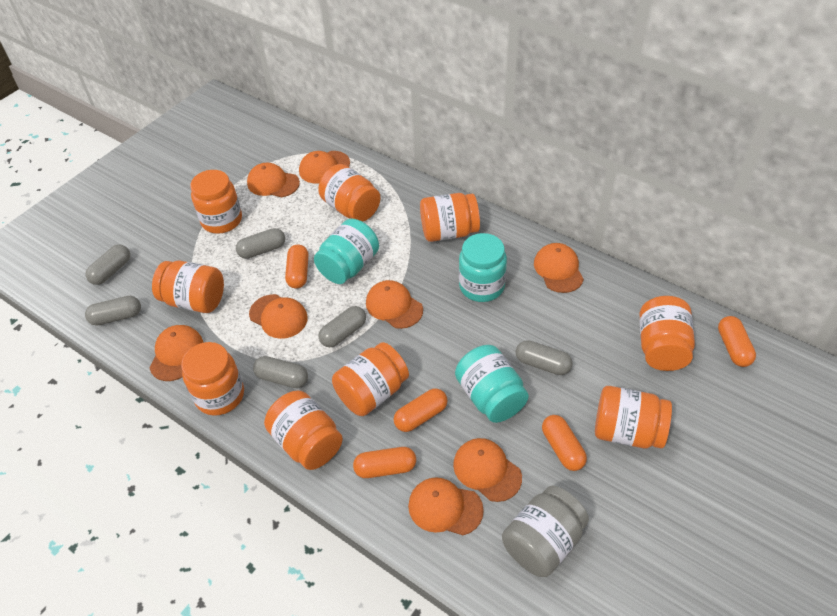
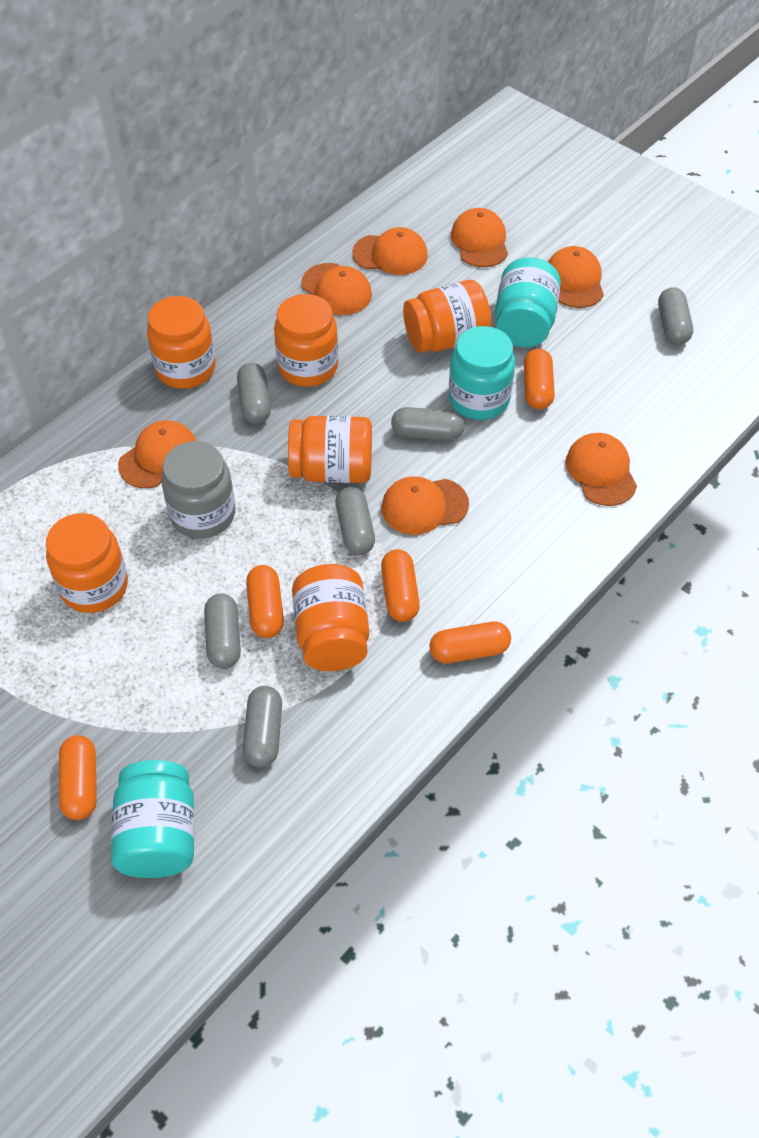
orange cap: [149,325,203,381] [247,163,300,198] [249,294,308,339] [299,151,350,183] [366,280,423,329] [408,477,484,535] [453,438,522,502] [534,243,584,293] = 8 -> [118,420,196,488] [301,263,372,315] [352,227,428,275] [381,476,469,535] [451,208,508,267] [548,246,604,308] [566,433,637,506] = 7
orange jar: [152,260,224,313] [181,342,244,416] [190,170,242,234] [264,390,343,470] [318,164,381,222] [332,342,409,416] [420,193,480,242] [595,386,672,448] [639,296,695,371] = 9 -> [46,513,128,613] [147,296,215,389] [274,294,338,387] [288,416,372,483] [292,564,369,671] [403,280,491,353] = 6

